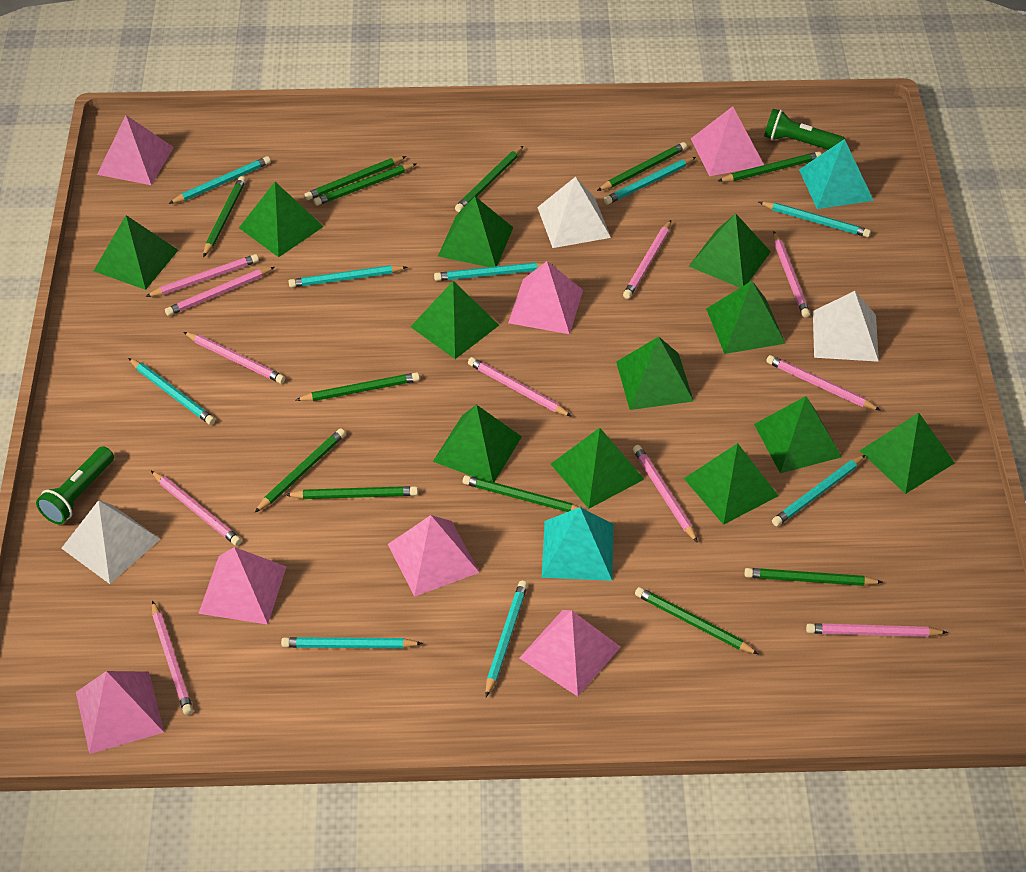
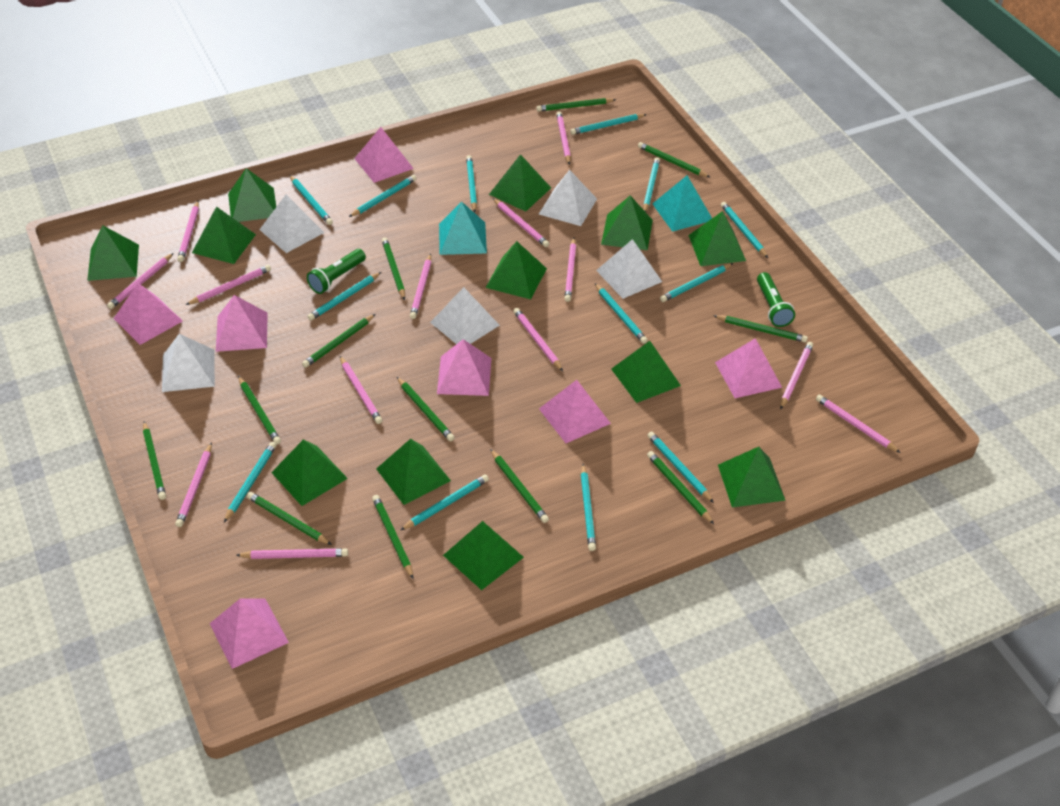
pink pencil: [145,254,259,297] [151,471,242,546] [152,601,193,715] [165,267,275,316] [184,332,285,383] [468,357,571,416] [623,220,671,299] [633,445,698,543] [766,355,881,411] [773,232,810,318] [806,623,948,637] = 11 -> [107,253,174,309] [175,442,212,527] [177,201,199,262] [186,265,271,305] [236,548,348,559] [340,356,382,424] [410,253,431,319] [493,198,549,247] [513,308,563,371] [556,111,571,165] [564,238,576,302] [780,342,813,410] [816,395,901,453] = 13
turquoise pencil: [128,358,215,425] [169,156,271,204] [281,637,423,648] [288,265,407,288] [434,262,552,281] [486,581,528,697] [604,157,696,205] [759,202,871,237] [772,455,865,526] = 9 -> [224,442,276,522] [289,175,333,225] [307,272,381,321] [349,175,417,217] [400,474,489,530] [466,155,477,212] [570,114,647,135] [581,464,596,551] [595,283,648,344] [643,157,660,212] [647,431,714,503] [660,263,733,302] [721,202,768,258] = 13
white pyramid: [61,500,160,584] [537,177,611,248] [813,291,879,362] = 3 -> [162,334,215,392] [259,194,324,253] [430,287,500,344] [539,170,597,226] [596,239,662,299] = 5

